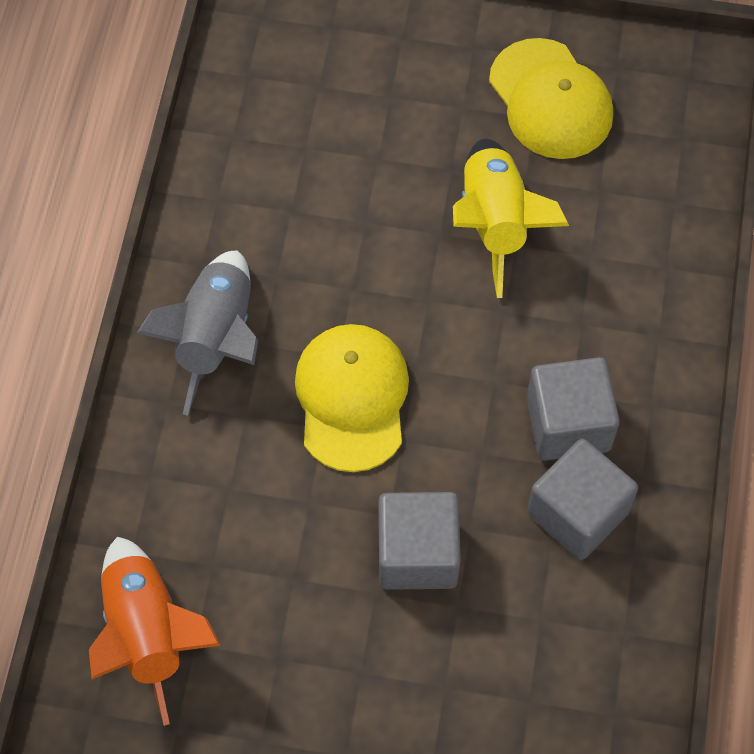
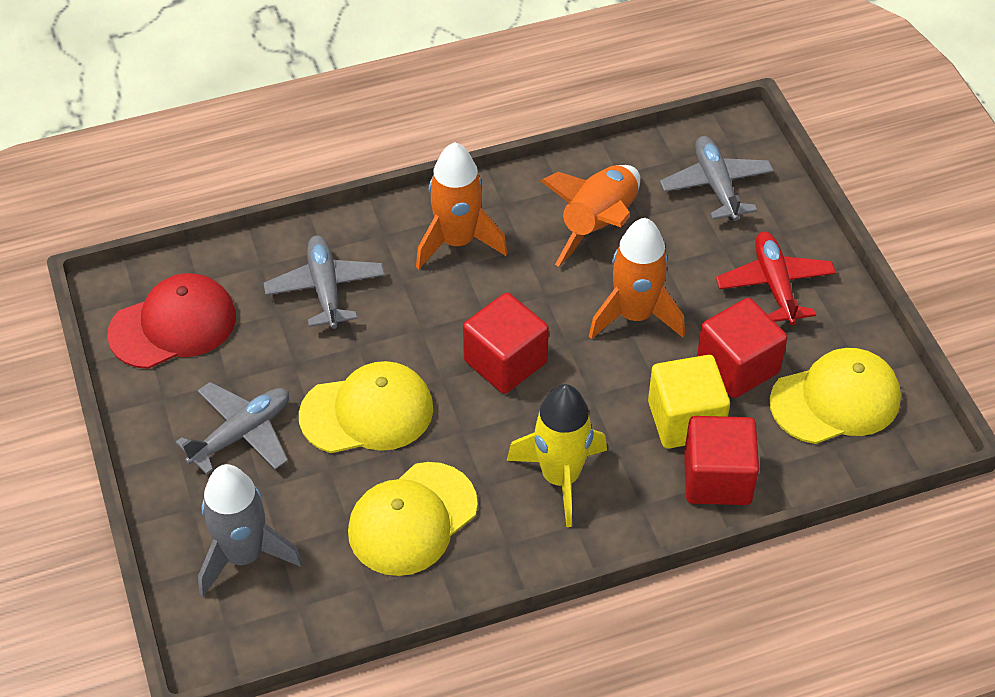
grey cube: [379,492,461,590] [526,357,620,461] [527,439,638,560] = 3 -> none = 0
grey plane: none = 0 -> [176,382,289,475] [264,236,385,329] [660,136,774,221] = 3
orange rocket: [89,537,221,726] = 1 -> [416,142,508,269] [540,165,640,267] [589,218,685,339] = 3
red cap: none = 0 -> [107,273,236,369] = 1
red cube: none = 0 -> [463,292,549,394] [684,416,759,505] [697,298,788,398] = 3
red plane: none = 0 -> [716,232,836,325] = 1
yellow cap: [295,324,409,472] [489,38,613,159] = 2 -> [299,361,433,453] [348,462,478,576] [770,348,901,444] = 3
yellow cube: none = 0 -> [648,355,730,449] = 1

